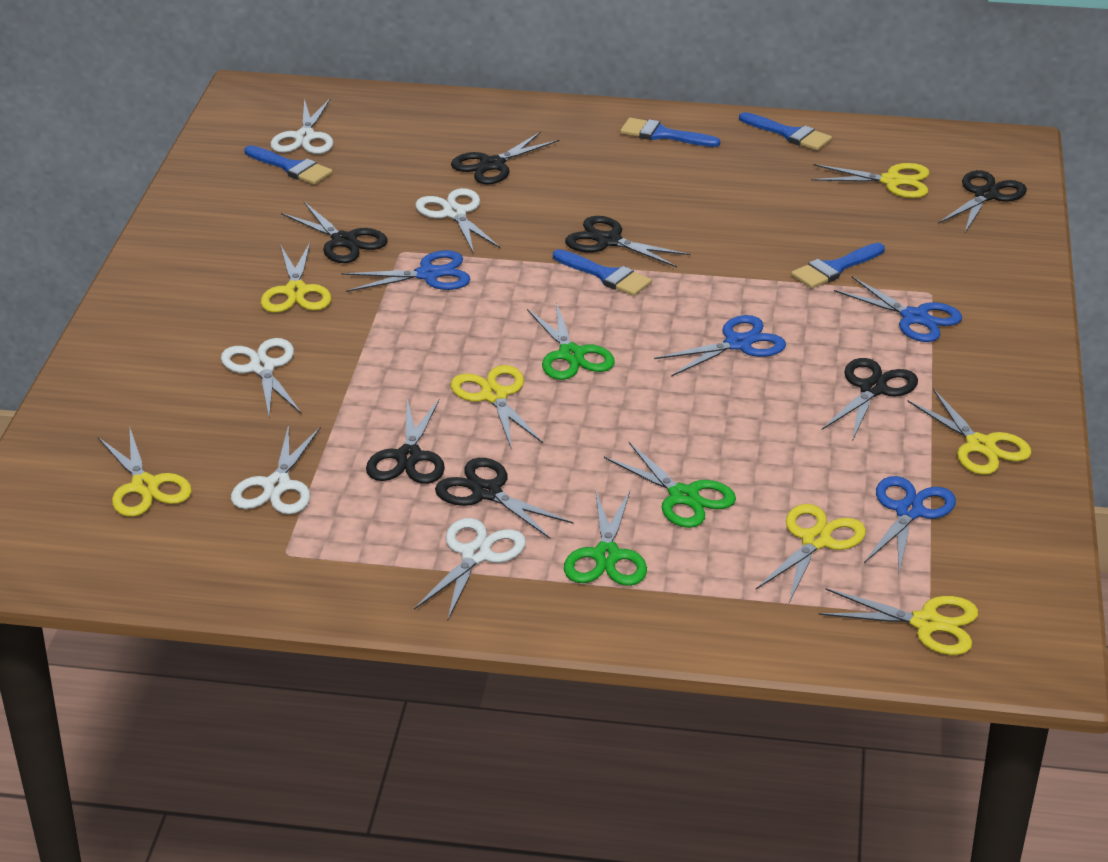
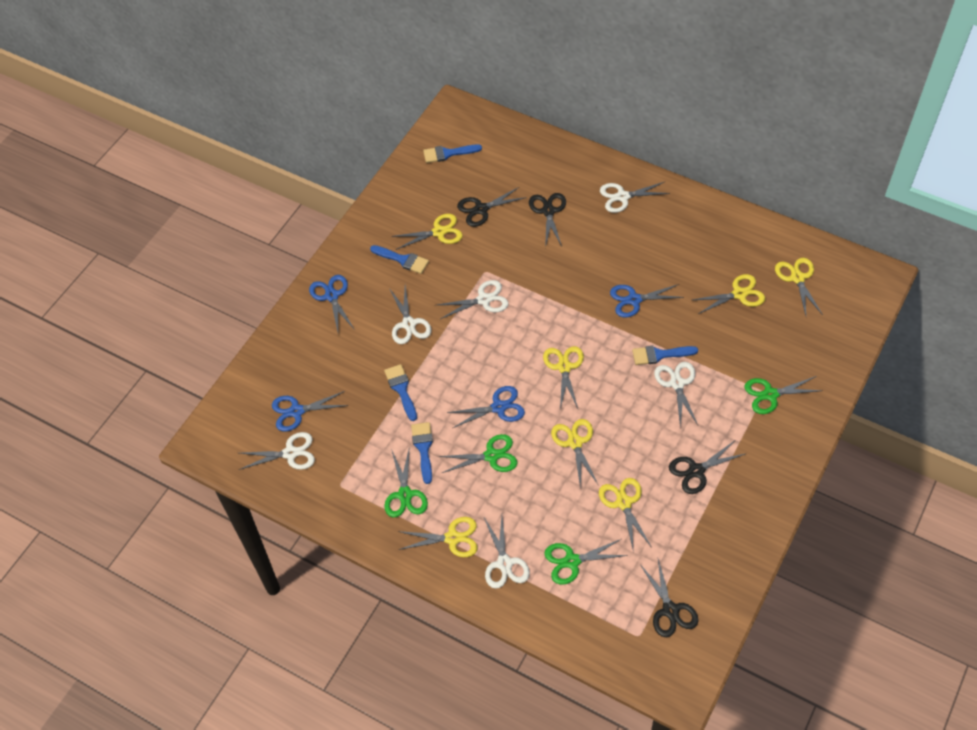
black scissors: [281,202,388,263] [366,398,445,484] [435,458,573,539] [451,132,560,185] [565,216,690,268] [822,358,918,441] [938,170,1027,232] = 7 -> [457,187,527,227] [529,193,566,248] [640,559,698,637] [669,441,745,494] = 4
green scissors: [527,302,615,380] [564,491,647,586] [604,442,736,528] = 3 -> [384,446,428,518] [438,434,517,473] [544,539,628,585] [744,376,823,414] = 4
white scissors: [221,338,302,417] [231,424,321,514] [270,98,334,154] [414,518,526,620] [415,188,501,254] = 5 -> [239,432,315,470] [389,286,431,344] [437,280,509,319] [484,517,530,589] [600,182,670,213] [654,362,698,427] = 6

